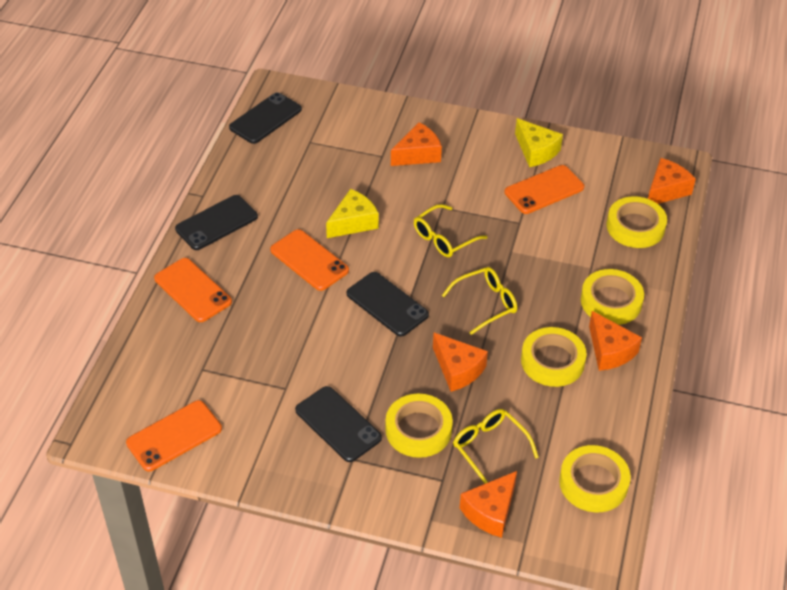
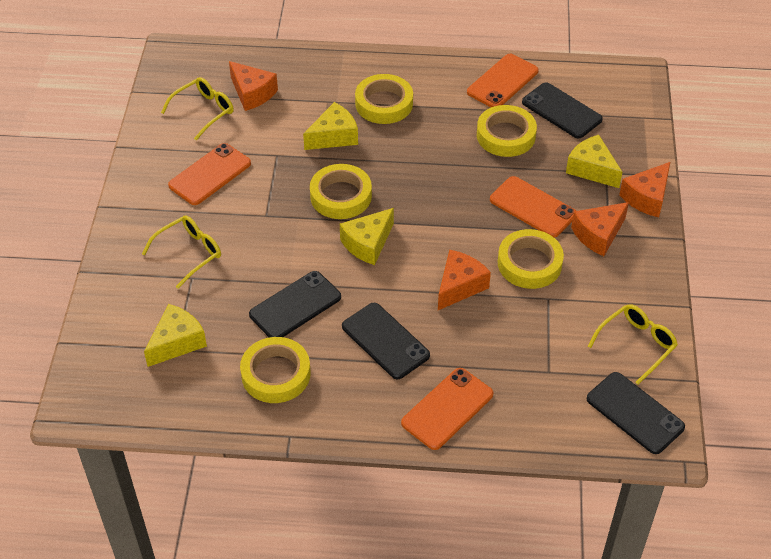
orange cheese: [391,122,442,166] [433,333,488,392] [460,471,517,538] [589,311,642,371] [648,158,696,204] = 5 -> [229,61,278,111] [438,249,491,310] [571,202,629,256] [619,162,670,217] = 4
yellow cheese: [326,189,379,238] [515,118,563,167] = 2 -> [144,304,207,367] [303,102,358,150] [340,208,394,265] [566,135,622,188] = 4

